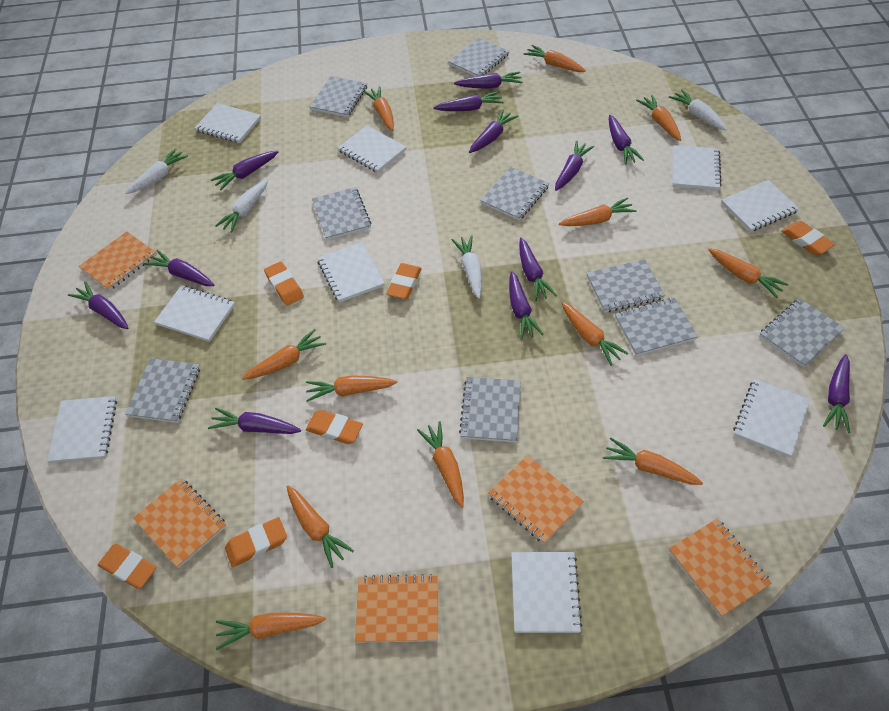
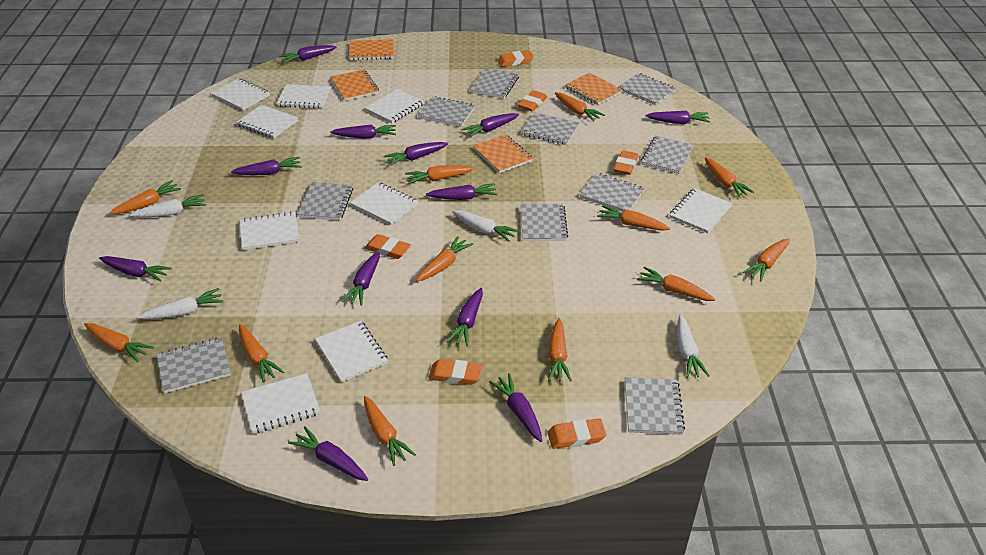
grey notebook: [125,358,200,423] [310,76,367,117] [312,187,371,240] [448,38,510,77] [459,377,521,442] [480,167,549,220] [587,259,665,312] [615,298,698,356] [760,298,845,367] = 9 -> [157,337,231,393] [298,182,353,220] [417,96,475,127] [470,68,519,99] [521,113,579,145] [521,204,568,241] [579,173,645,212] [618,73,676,105] [625,377,685,435] [641,136,693,174] = 10
orange notebook: [79,231,157,291] [133,478,227,568] [355,574,438,643] [488,455,584,544] [669,518,772,617] = 5 -> [331,69,379,101] [350,39,394,60] [473,134,533,173] [565,72,622,105] = 4

